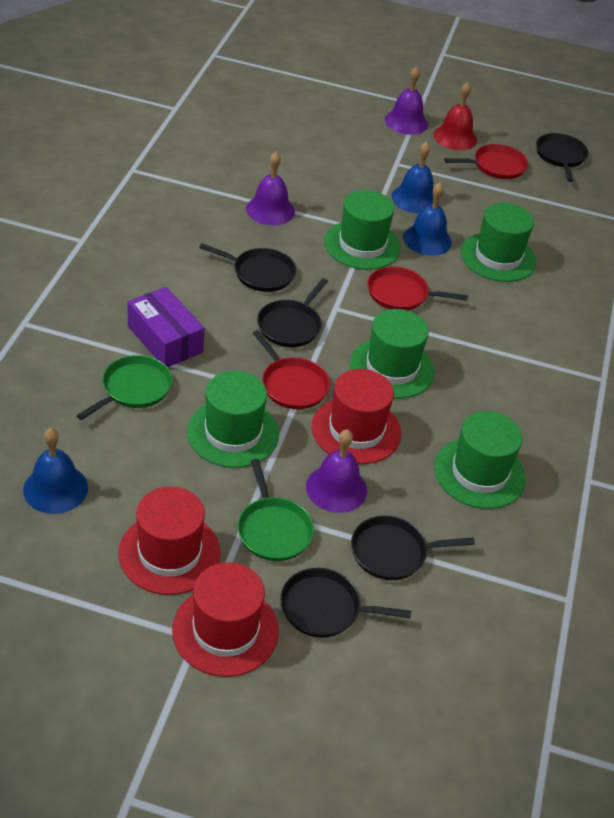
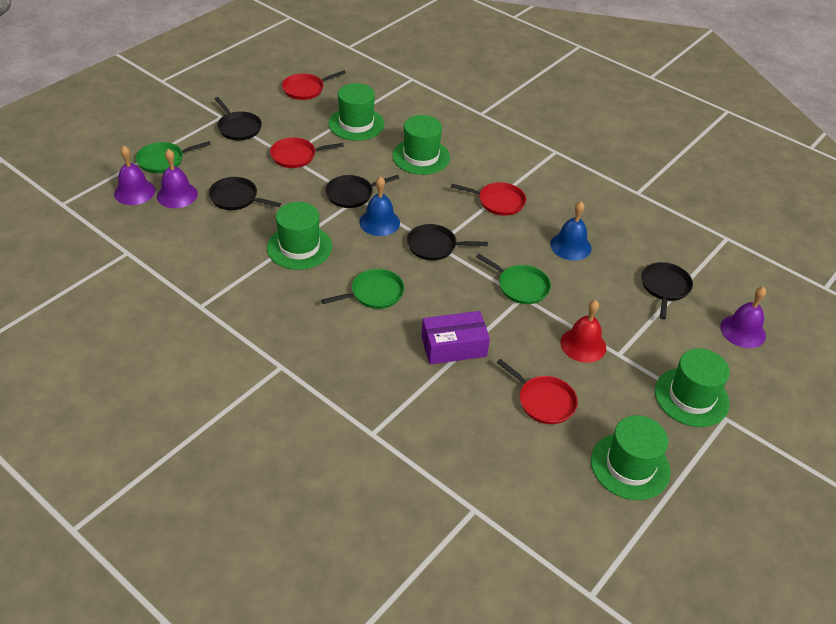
blue bell: [23,428,88,514] [392,142,434,214] [403,182,452,256] = 3 -> [359,177,400,236] [550,201,591,261] = 2
green pan: [76,355,172,420] [238,459,314,561] = 2 -> [136,141,211,173] [322,269,404,309] [476,254,551,304] = 3
red hat: [119,487,221,595] [172,562,279,677] [312,369,401,464] = 3 -> none = 0
red pan: [253,330,330,409] [367,266,468,311] [444,144,528,179] = 3 -> [270,137,344,168] [282,71,346,100] [451,182,526,216] [496,359,578,424] = 4

